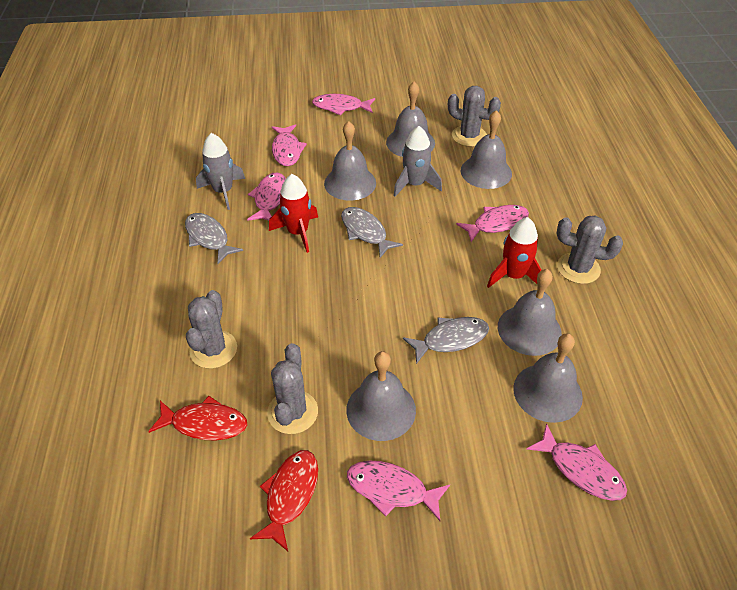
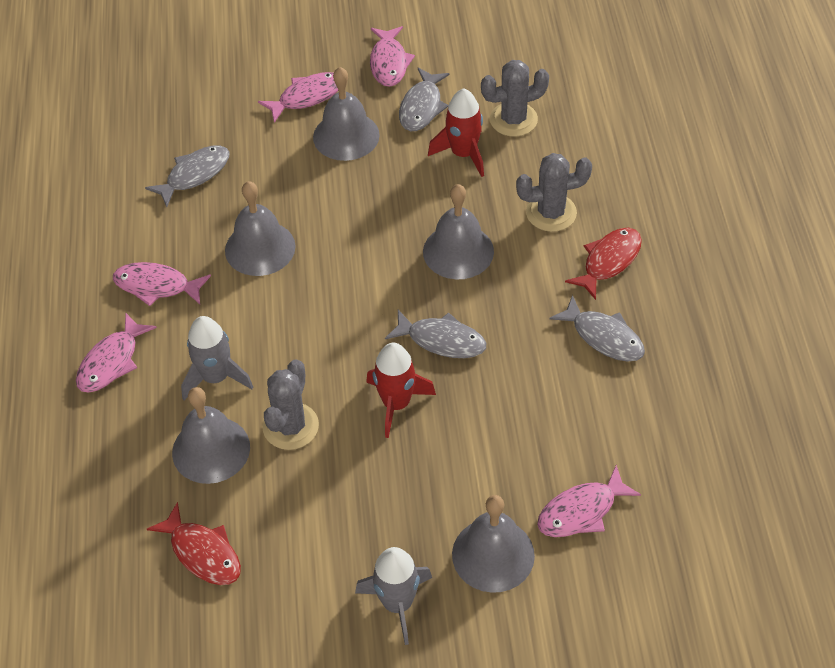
grey bell: [324,121,376,201] [346,351,416,441] [386,82,435,157] [461,110,512,189] [498,269,562,356] [513,333,583,423] = 6 -> [172,387,250,484] [225,181,296,276] [313,67,380,161] [423,184,494,279] [452,495,535,593] = 5
grey cactus: [186,290,237,368] [267,343,318,434] [448,86,501,147] [556,215,623,284] = 4 -> [263,359,319,450] [481,60,549,137] [516,153,592,232] = 3
grey fish: [185,213,243,264] [341,207,403,258] [403,317,489,364] = 3 -> [145,145,230,207] [385,310,486,358] [399,68,450,131] [550,295,645,362] = 4
pink fish: [247,173,286,221] [272,124,307,166] [312,94,375,115] [347,461,450,521] [456,205,529,242] [526,423,627,501] = 6 -> [76,313,157,393] [113,262,211,306] [258,72,338,123] [370,26,415,87] [537,465,641,537] = 5

